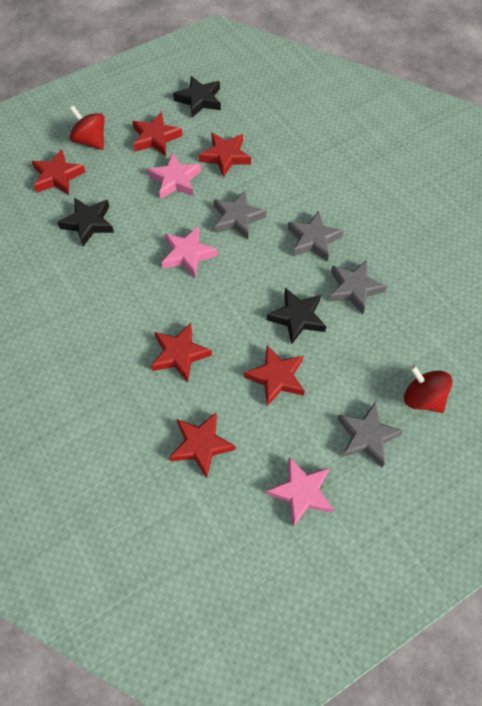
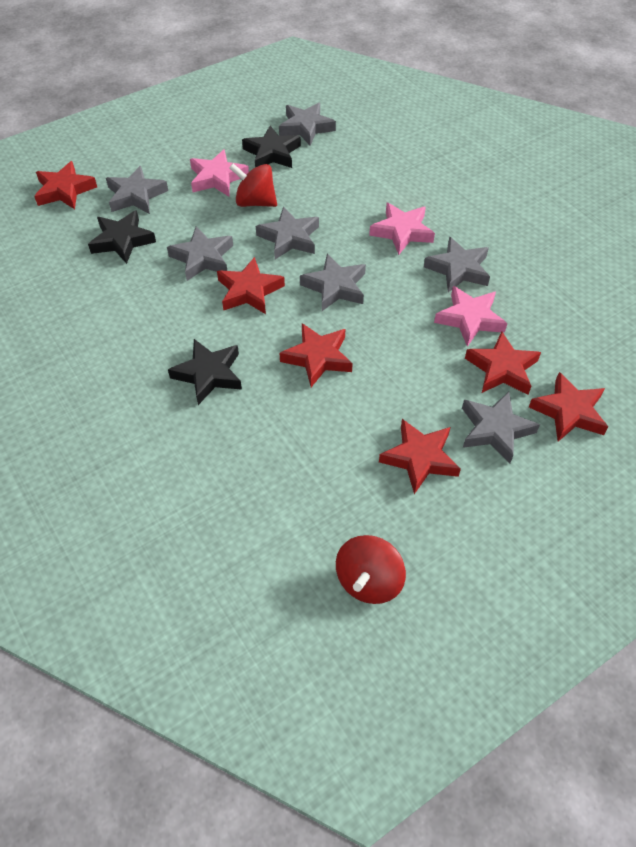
grey star: [214,190,267,240] [288,211,344,262] [329,260,387,315] [337,402,403,467] = 4 -> [106,166,168,214] [167,226,233,281] [256,207,319,259] [279,103,336,146] [300,254,366,311] [424,236,490,292] [462,392,540,463] = 7

